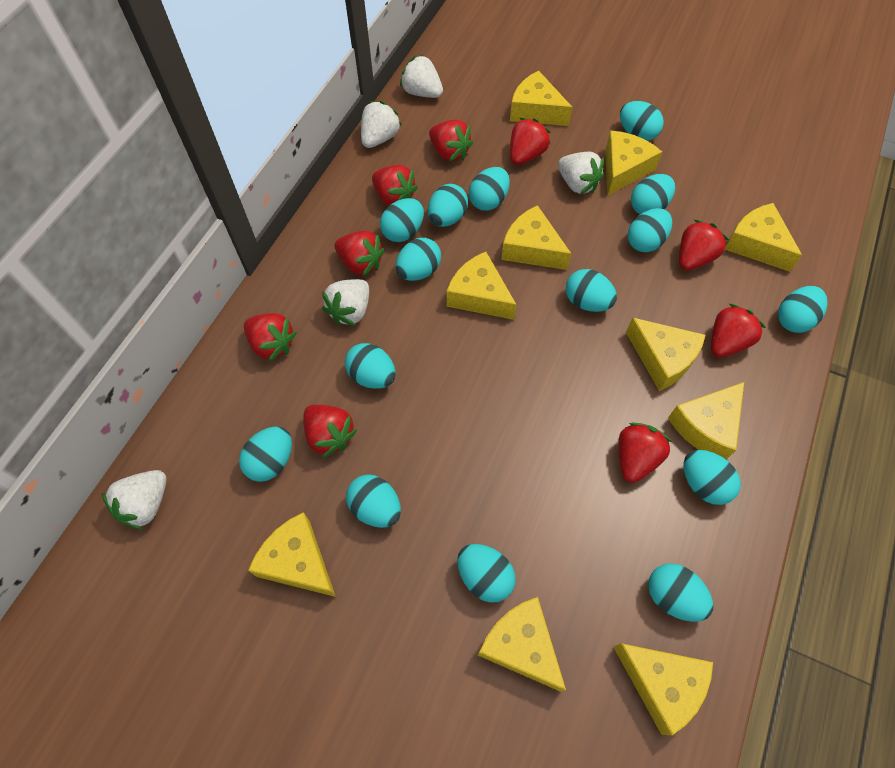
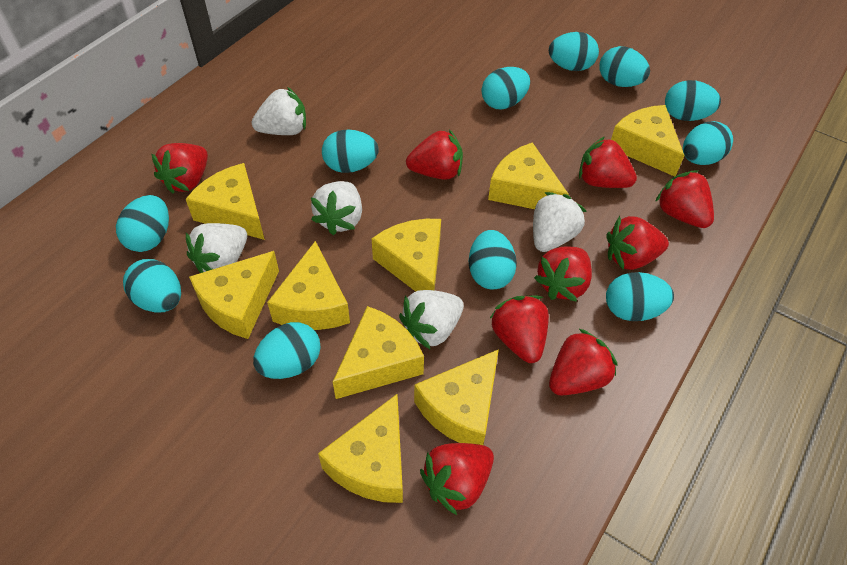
turquoise egg: [239,426,292,482] [345,343,396,389] [346,474,401,528] [380,198,424,242] [396,238,441,281] [428,184,468,227] [457,544,516,603] [469,167,510,211] [566,269,617,312] [620,101,664,141] [628,208,672,252] [631,174,675,214] [648,563,713,622] [684,450,741,505] [778,286,828,333] = 15 -> [116,195,169,252] [123,259,181,313] [253,322,321,379] [322,130,379,173] [469,230,517,289] [481,67,530,110] [549,32,599,71] [600,46,650,87] [606,272,674,321] [665,80,721,121] [683,121,733,165] = 11
yellow cheese: [248,512,336,597] [447,252,517,320] [478,597,566,692] [501,205,571,270] [510,71,572,126] [605,131,662,196] [614,643,713,735] [626,317,705,391] [668,382,744,460] [725,203,802,272] = 10 -> [186,163,265,240] [189,251,279,339] [267,241,350,330] [318,394,403,503] [333,306,424,399] [372,219,441,292] [414,349,499,445] [488,142,569,209] [611,105,685,177] = 9

